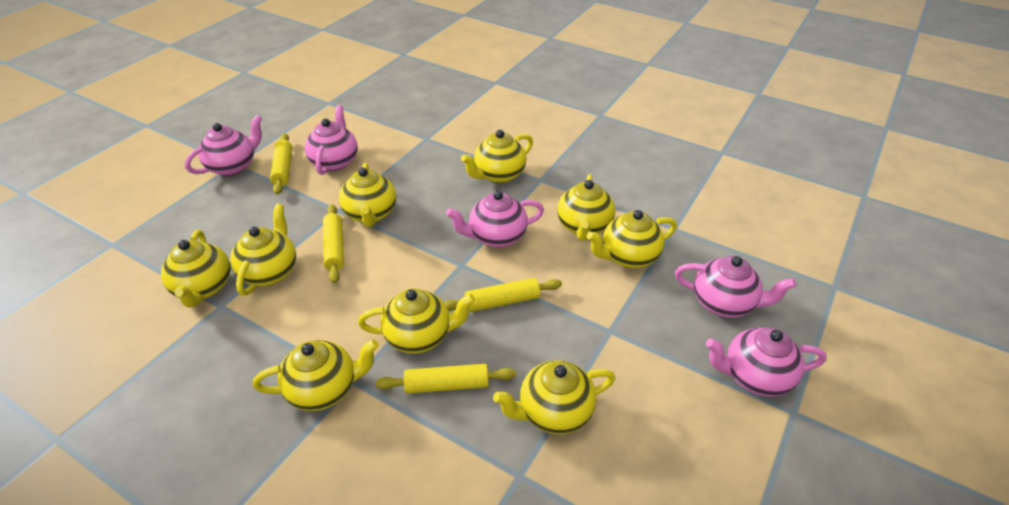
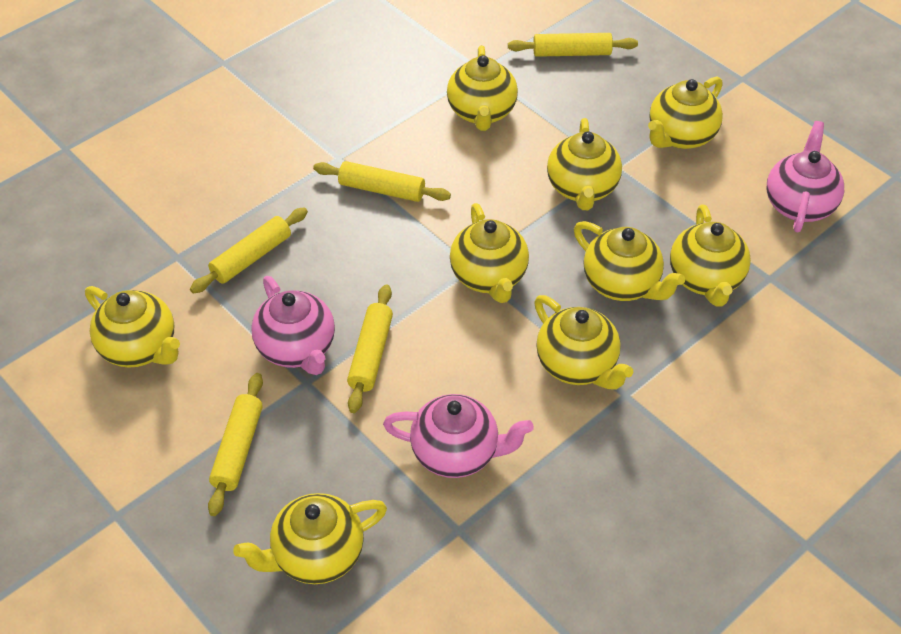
pink teapot: [185,115,262,176] [305,105,358,175] [446,190,544,248] [675,256,796,318] [706,327,826,397] = 5 -> [251,276,335,375] [383,394,534,478] [767,121,844,232] = 3
yellow rolling pin: [270,133,292,195] [323,204,344,284] [376,364,516,394] [444,278,562,312] = 4 -> [190,207,308,293] [208,373,263,516] [313,161,451,202] [347,285,393,413] [508,33,638,57] = 5

